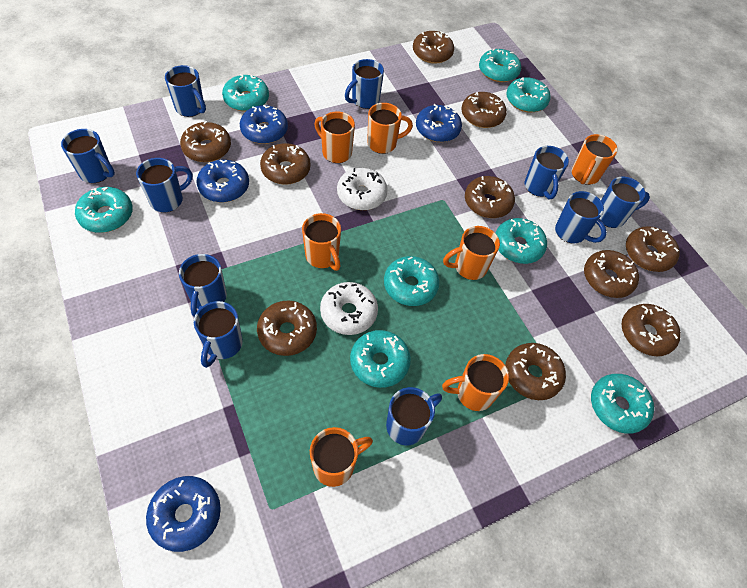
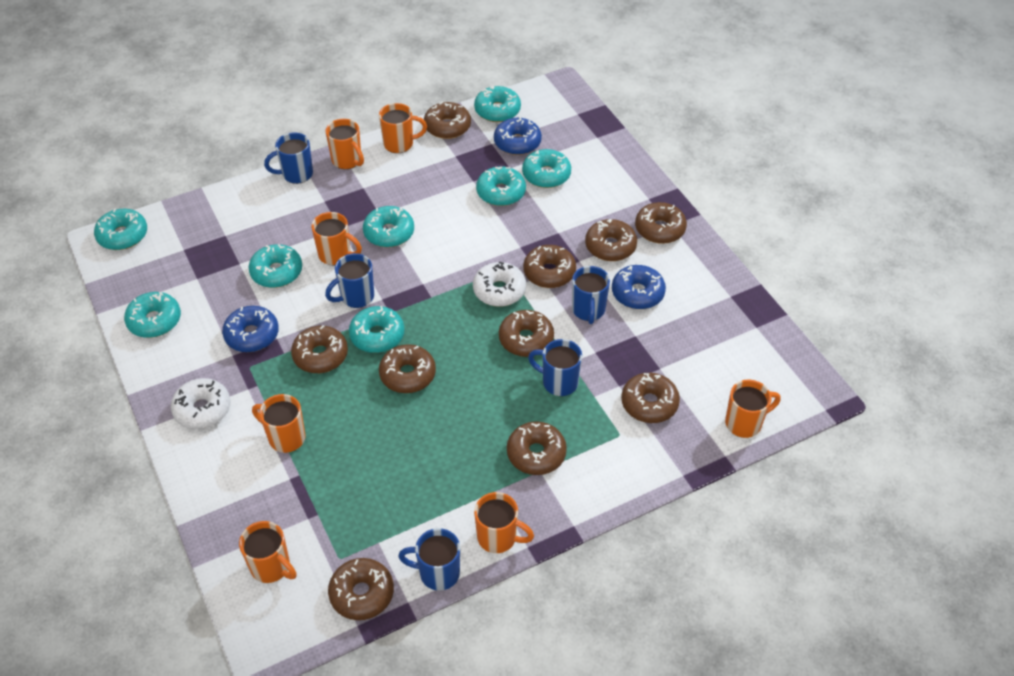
blue donut: [146,476,221,552] [196,160,249,202] [240,105,288,144] [416,104,462,142] = 4 -> [222,306,279,352] [494,117,542,155] [612,265,666,309] = 3
blue mug: [61,129,115,183] [136,158,193,212] [165,65,206,117] [179,254,227,317] [194,301,243,368] [345,59,384,109] [386,387,442,445] [524,146,569,199] [555,191,607,243] [599,177,650,228] = 10 -> [264,133,313,184] [325,253,374,308] [398,528,460,591] [528,339,582,396] [572,266,610,324] = 5

